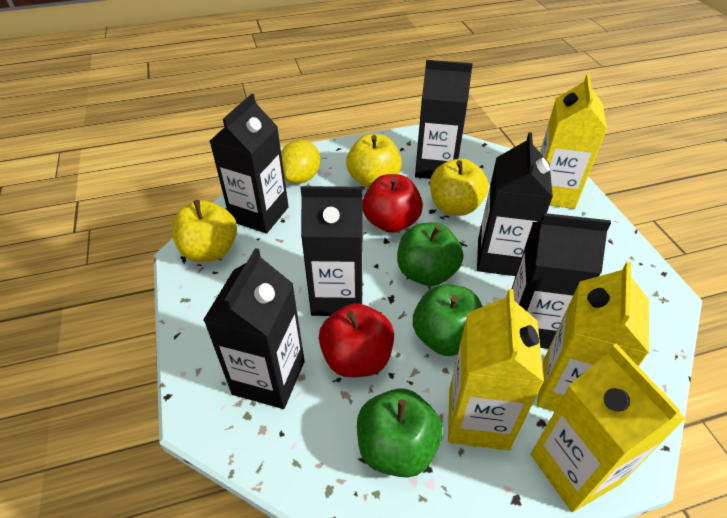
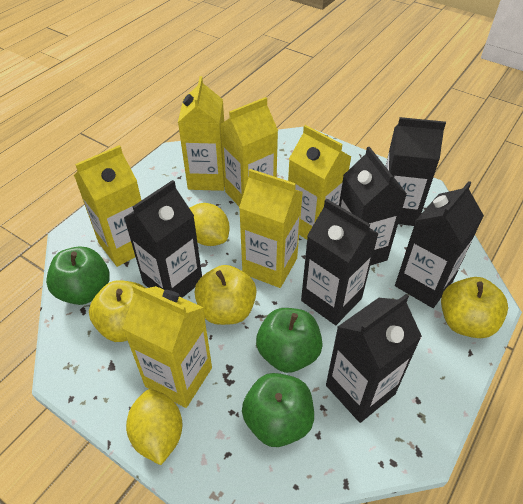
red apple: [319,303,394,377] [363,174,423,233] = 2 -> none = 0
yellow carton: [448,289,544,450] [531,344,685,512] [537,262,649,412] [540,74,607,209] = 4 -> [74,145,142,267] [122,284,212,408] [178,76,225,191] [220,97,278,206] [239,169,303,288] [288,125,351,240] = 6
yellow lemon: [281,139,320,184] = 1 -> [126,389,183,465] [190,203,230,246] = 2

